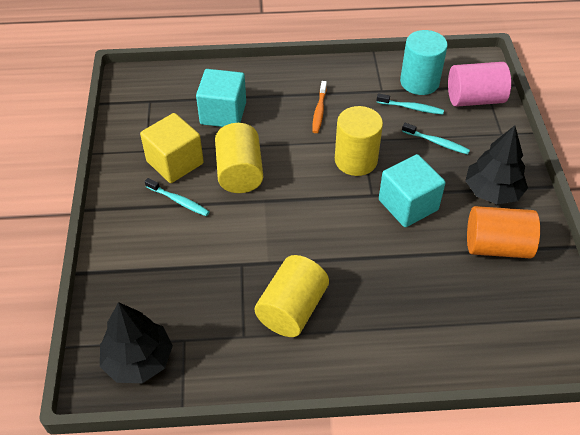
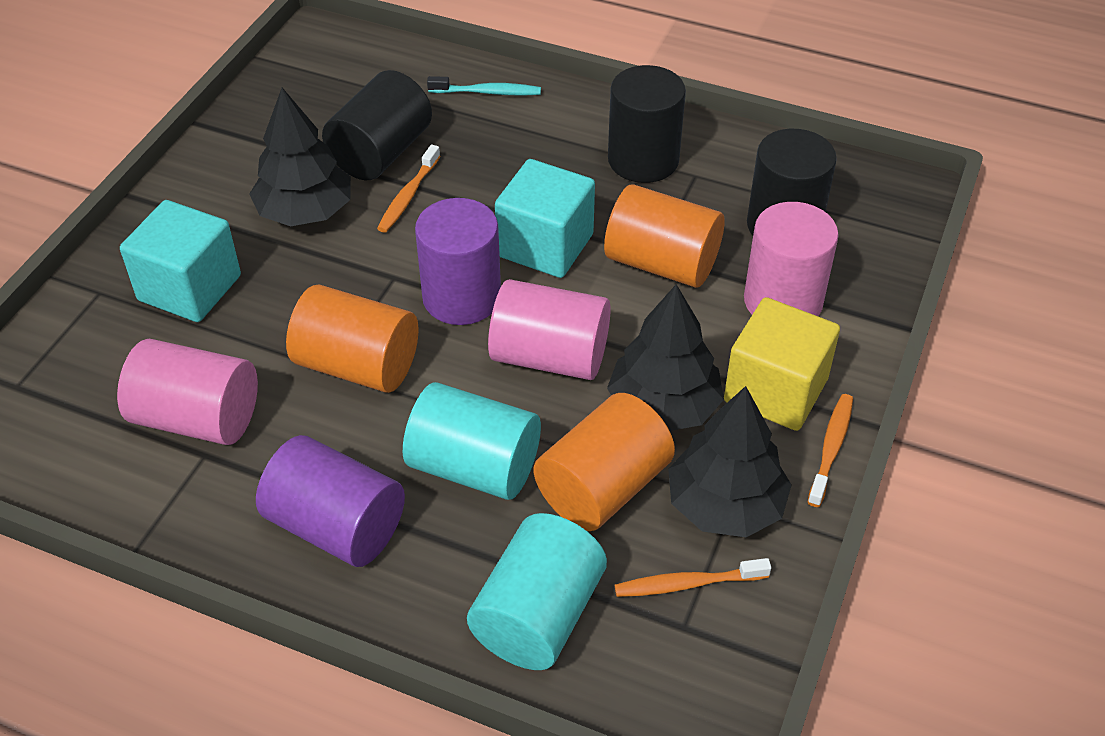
black cylinder: none = 0 -> [322,70,432,180] [608,65,686,183] [747,129,837,236] = 3
black tree: [100,302,173,383] [465,125,528,204] = 2 -> [249,88,351,226] [607,284,724,431] [668,386,791,537] = 3
orange cylinder: [467,206,540,259] = 1 -> [286,284,418,393] [534,393,675,531] [604,185,725,288] = 3
orange toothbrush: [312,81,327,133] = 1 -> [377,144,440,233] [615,558,771,597] [807,394,853,507] = 3
pink cylinder: [448,62,511,107] = 1 -> [117,339,258,445] [488,279,611,380] [744,202,839,316] = 3
purple cylinder: none = 0 -> [256,435,405,567] [415,198,501,325] = 2
turquoise cylinder: [400,30,448,95] = 1 -> [403,382,541,500] [467,513,607,670] = 2
turquoise toothbrush: [145,178,210,216] [377,94,444,115] [402,123,470,155] = 3 -> [427,76,541,96] = 1
yellow cylinder: [215,123,263,193] [255,255,329,337] [335,106,383,176] = 3 -> none = 0

